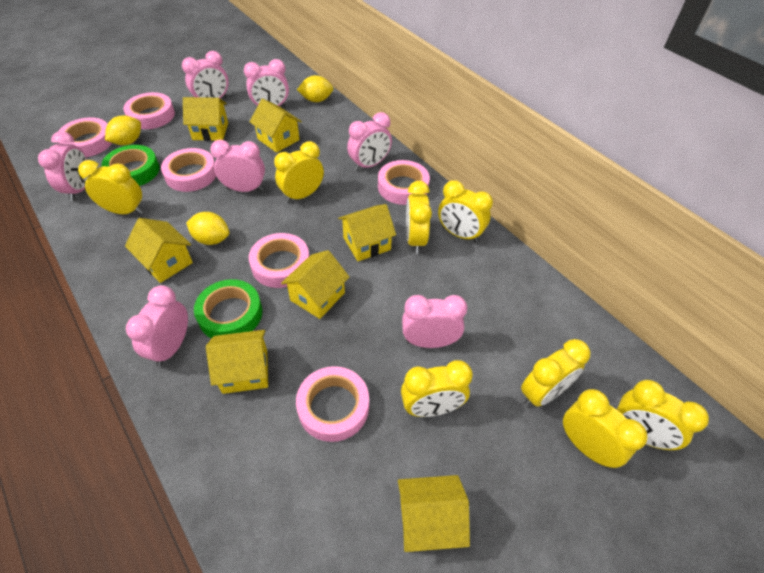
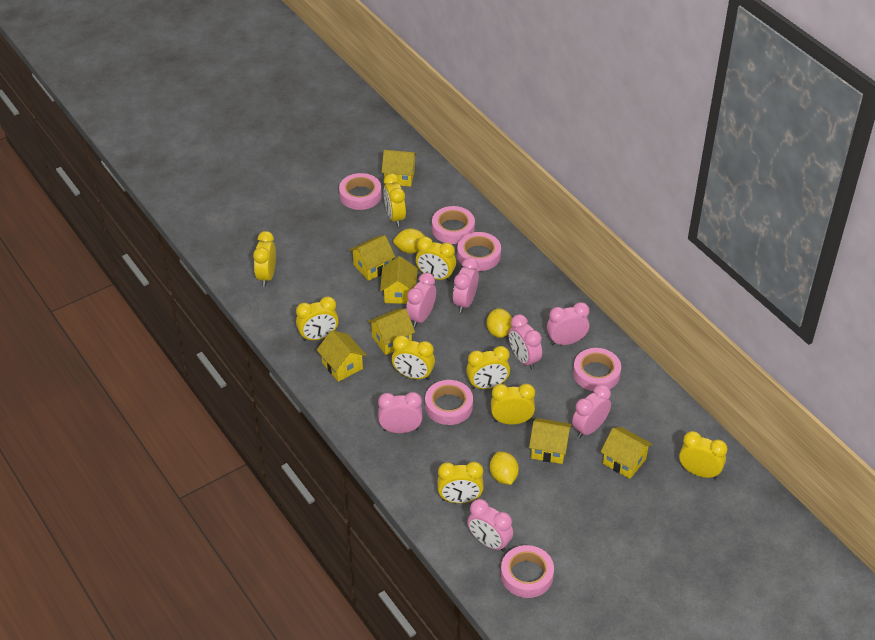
green tape: [101,145,160,186] [194,279,262,338] = 2 -> none = 0
yellow clock: [78,160,143,214] [274,141,324,203] [401,360,473,417] [406,181,432,254] [438,180,493,242] [521,339,590,407] [563,389,648,468] [617,380,709,450] = 8 -> [253,231,276,287] [296,297,339,341] [383,173,406,227] [392,335,435,380] [416,237,456,281] [437,462,484,503] [466,346,510,389] [491,384,535,425] [679,431,728,479] = 9

